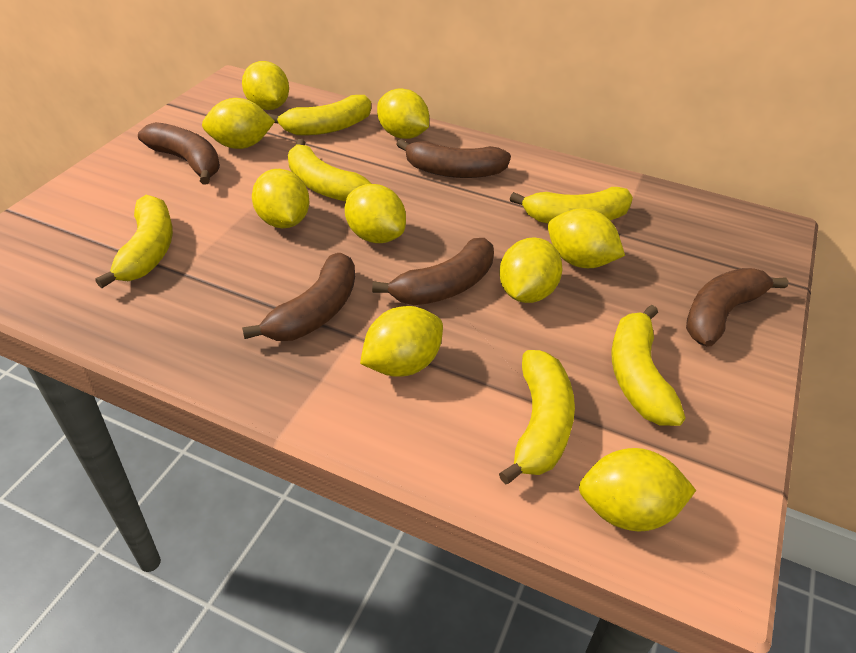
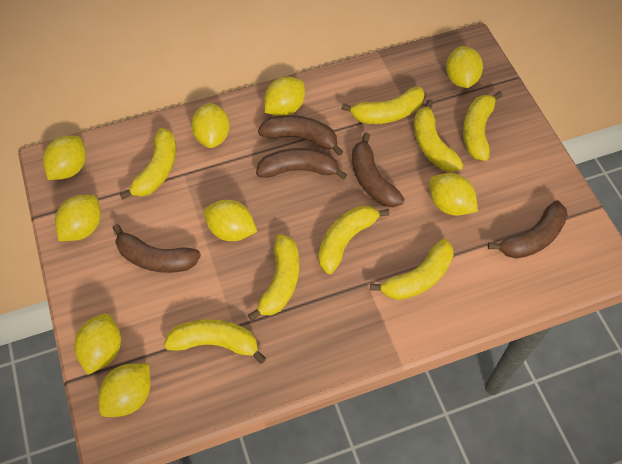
yellow banana: [95,195,173,288] [268,95,371,136] [288,139,372,202] [499,350,575,485] [510,187,633,224] [612,305,685,426] = 6 -> [120,128,176,199] [164,319,266,364] [248,234,299,321] [318,206,390,274] [341,87,425,124] [370,239,454,300] [414,99,463,172] [463,91,503,161] = 8

